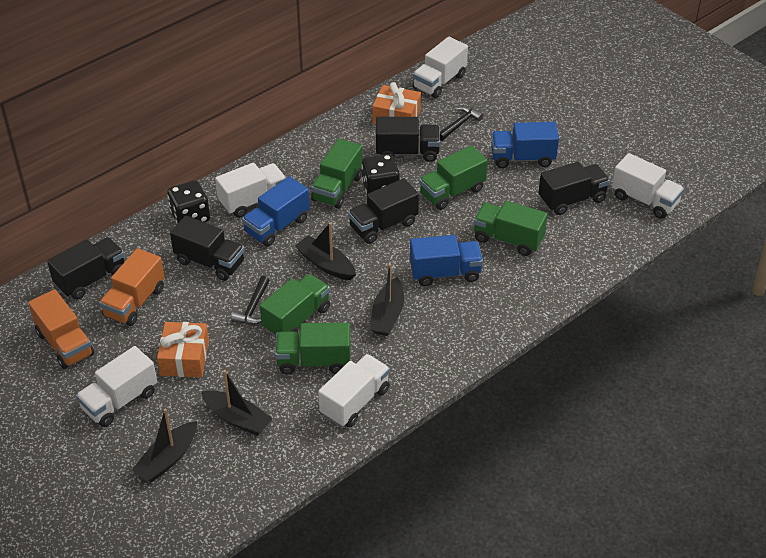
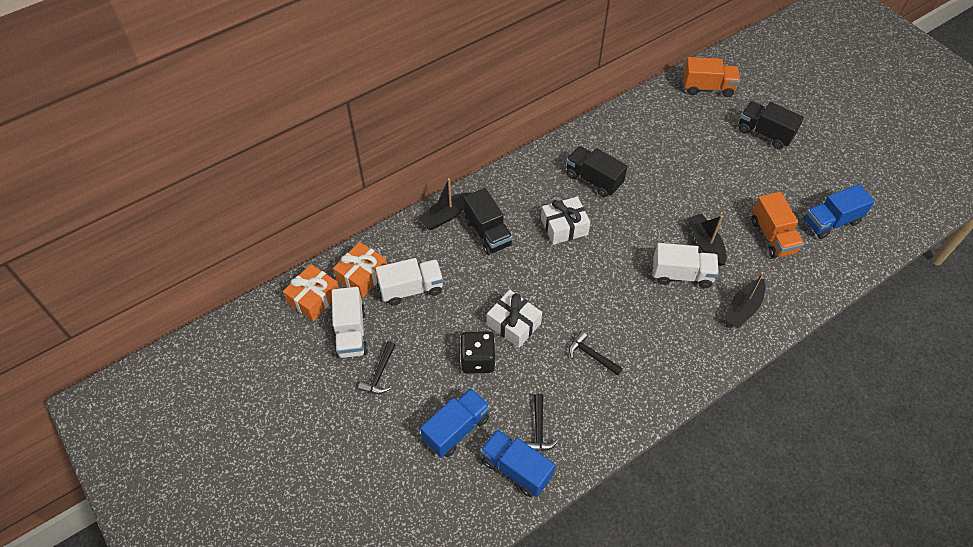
black boat: [132,409,197,482] [201,370,273,435] [295,222,356,280] [370,263,404,336] = 4 -> [418,178,471,230] [687,214,727,266] [723,272,766,328] = 3
black dice: [167,180,210,224] [362,154,400,194] = 2 -> [460,331,495,374] = 1
black hammer: [231,276,270,325] [440,106,483,141] = 2 -> [358,341,395,394] [526,394,558,451] [569,331,623,376] = 3
black truck: [47,237,125,299] [170,216,245,281] [348,178,419,244] [376,117,440,162] [538,162,610,215] = 5 -> [464,188,513,255] [566,146,628,197] [739,101,804,149] = 3
green truck: [260,274,330,337] [275,323,350,375] [311,139,363,209] [419,146,488,210] [473,201,548,256] = 5 -> none = 0
white gift: none = 0 -> [487,290,542,348] [541,197,590,245] = 2
white truck: [76,346,157,427] [215,162,286,218] [318,354,390,427] [413,37,468,98] [612,153,684,219] = 5 -> [332,287,368,358] [376,258,443,306] [653,243,719,288] = 3

